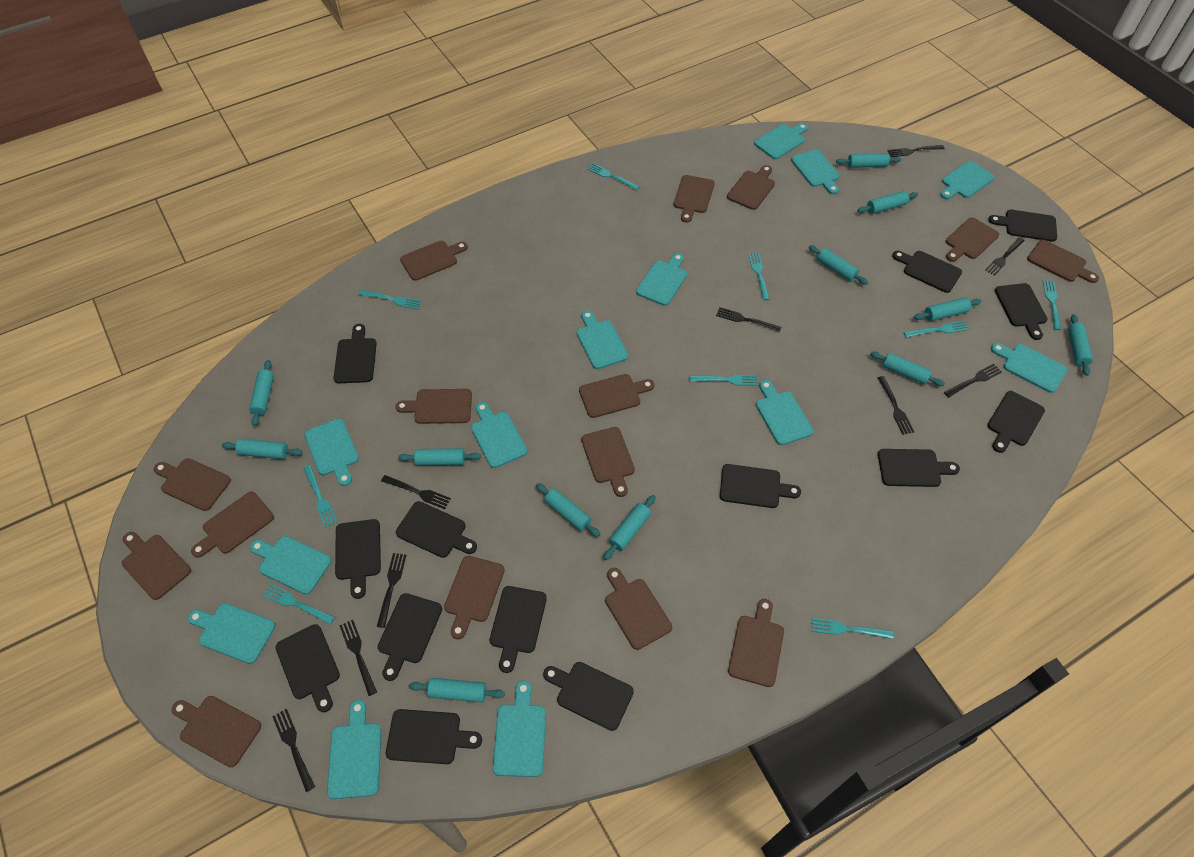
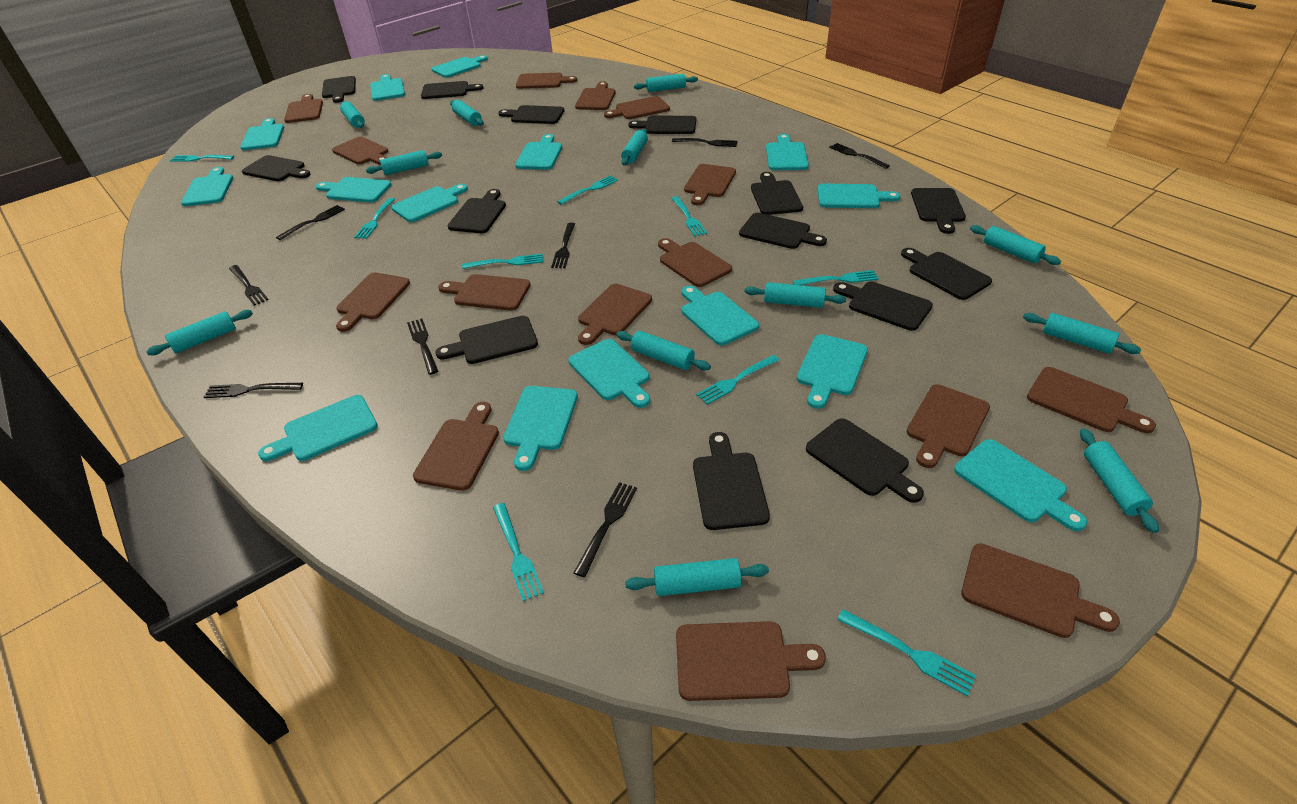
black fork: [272,709,315,792] [339,620,377,696] [377,553,406,628] [381,475,451,509] [716,307,781,332] [878,376,914,435] [888,145,945,157] [944,364,1002,397] [985,237,1025,276] = 9 -> [204,383,303,398] [229,265,269,306] [276,205,345,240] [407,318,438,375] [551,223,575,268] [574,482,637,577] [672,138,737,147] [829,143,890,169] = 8
turquoise cutting board: [188,603,275,664] [250,536,332,595] [304,418,359,486] [327,700,382,799] [471,402,528,468] [493,681,546,777] [577,311,628,369] [636,253,687,306] [754,123,808,159] [756,380,814,445] [791,149,840,194] [940,161,994,199] [991,343,1067,393] = 13 -> [181,167,233,206] [240,118,284,150] [258,395,378,461] [316,177,391,203] [370,74,405,101] [391,184,468,222] [432,55,488,78] [503,386,578,471] [515,134,562,170] [568,339,650,408] [681,286,759,345] [766,134,809,170] [797,334,868,409] [817,184,900,208] [954,439,1087,531] = 15

